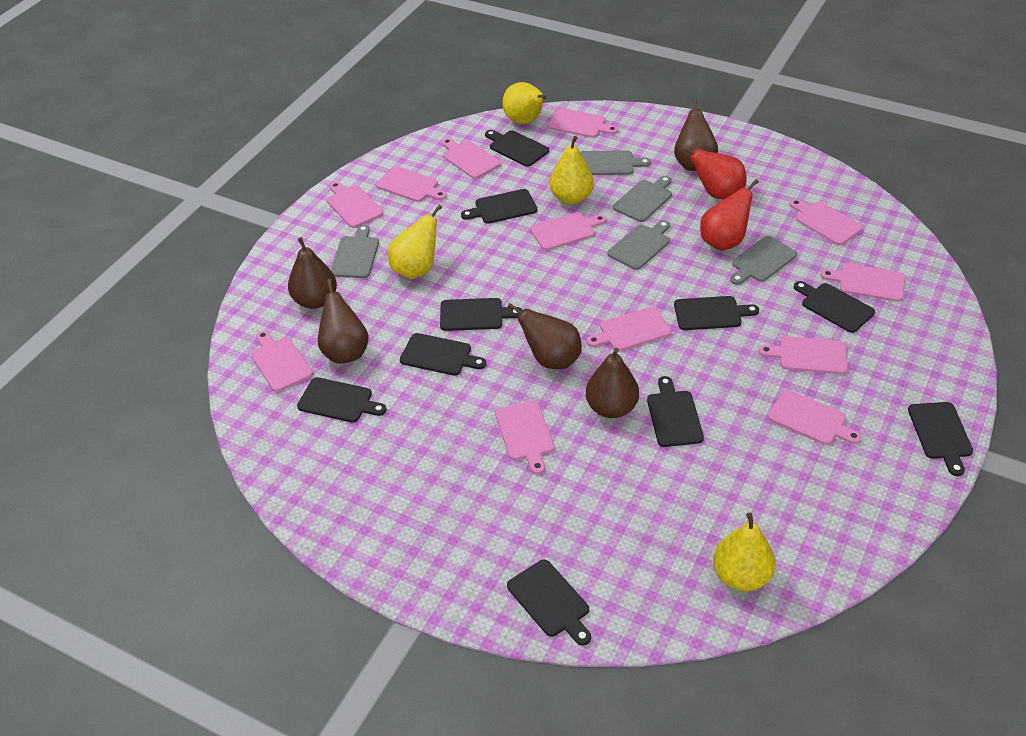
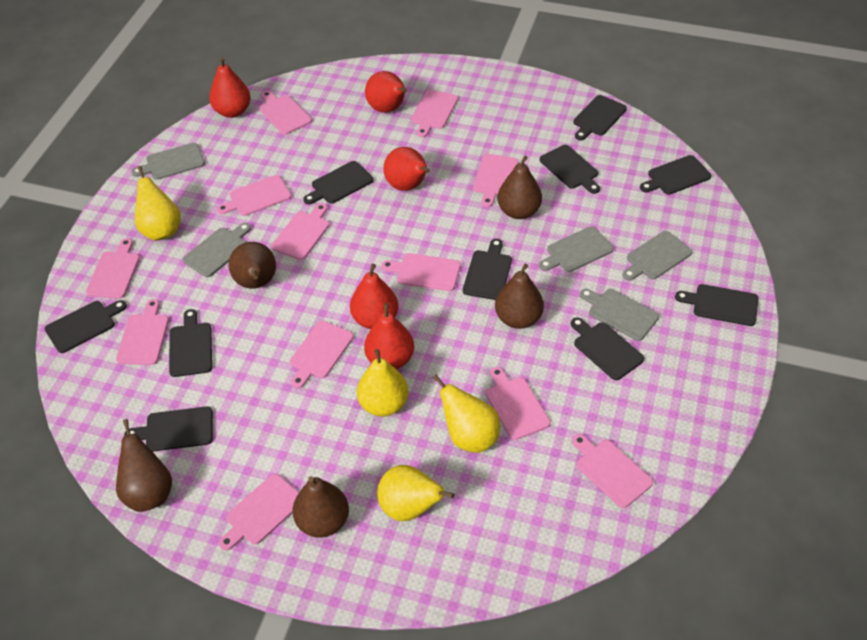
red pear: [681,147,747,199] [700,179,759,251] = 2 -> [209,57,251,118] [350,264,398,329] [364,303,414,369] [365,71,407,113] [383,147,430,191] = 5

